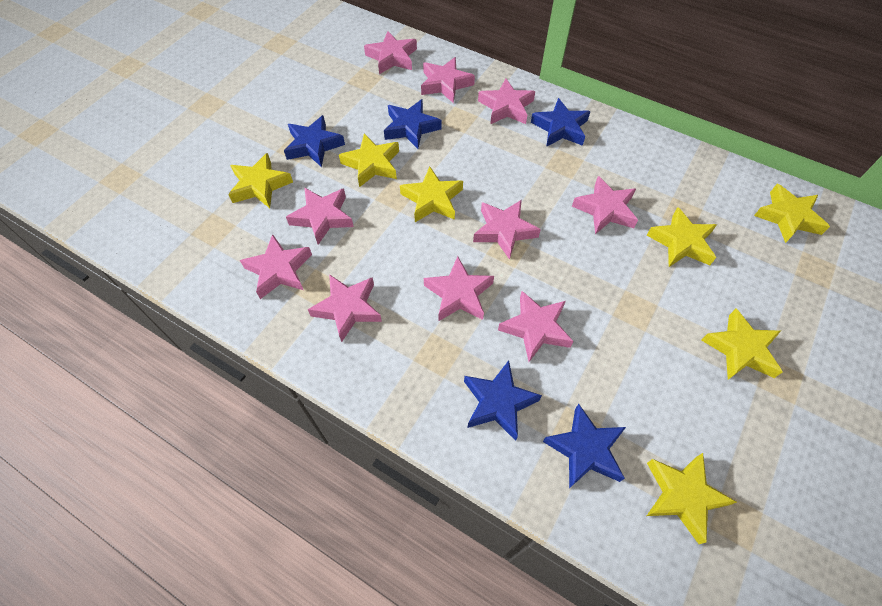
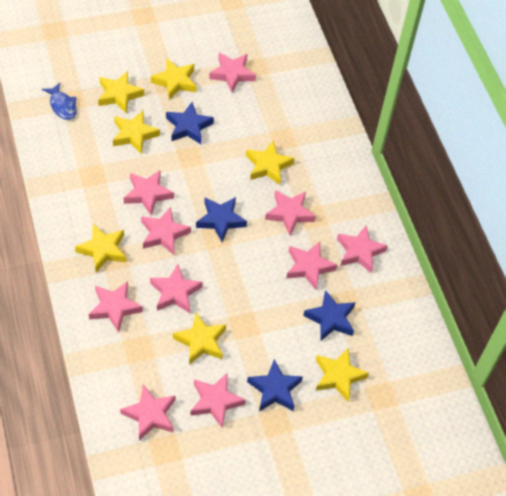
blue fish: none = 0 -> [42,83,77,120] = 1
blue star: [284,115,345,167] [384,99,442,149] [464,360,542,441] [531,98,590,147] [543,404,626,488] = 5 -> [166,102,214,144] [196,197,247,242] [247,359,303,411] [303,290,356,341] = 4

